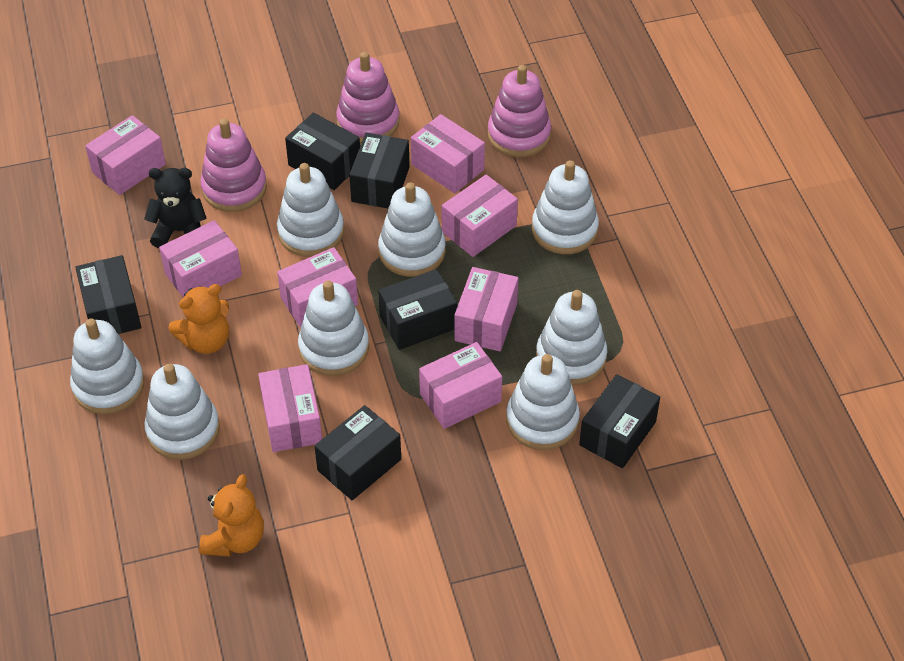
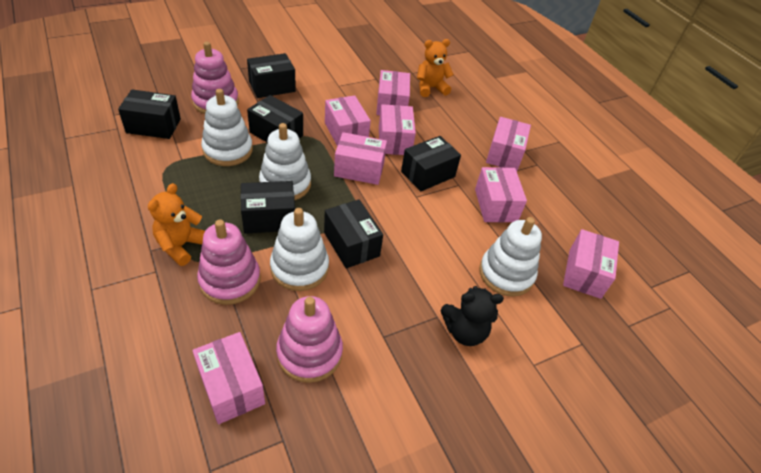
white stacking toy: [70,319,144,414] [144,364,220,460] [277,163,344,257] [298,280,369,376] [378,182,446,277] [506,354,580,450] [532,160,599,254] [536,290,607,385] = 8 -> [201,89,253,166] [259,123,311,200] [270,208,329,291] [479,217,542,297] = 4

